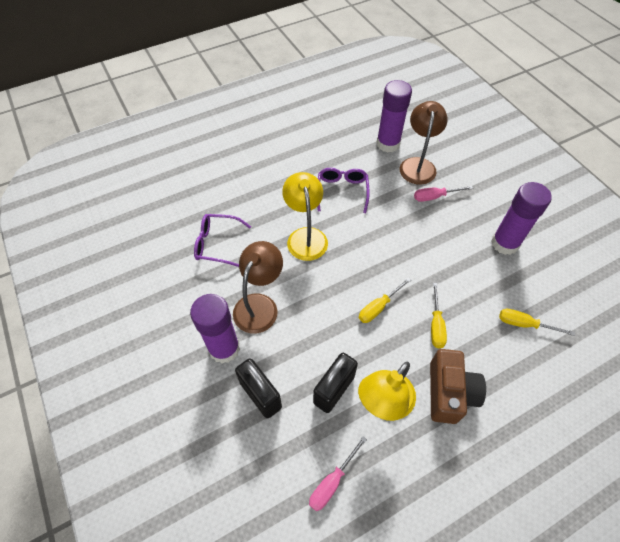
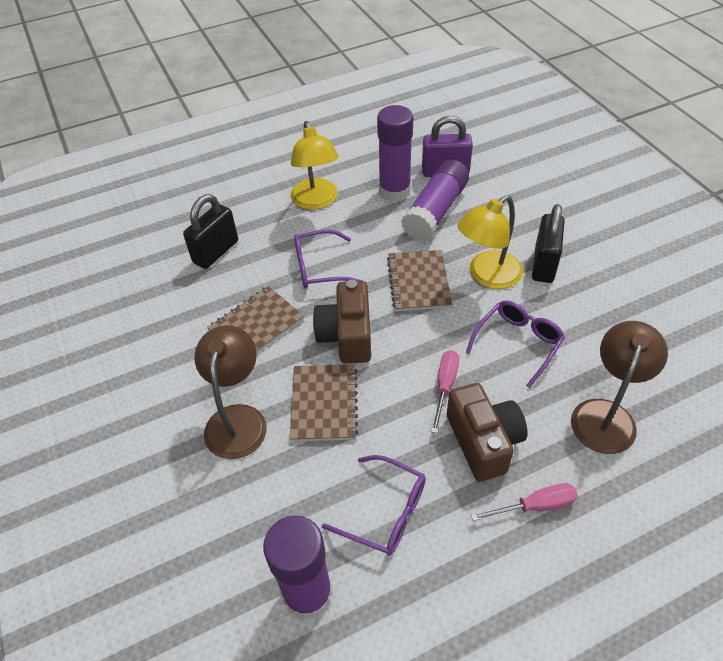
brown camera: [430,349,486,424] = 1 -> [313,280,371,363] [447,383,528,482] = 2
brown notebook: none = 0 -> [207,286,304,353] [290,364,358,441] [387,250,452,311] = 3
purple glasses: [194,214,251,267] [317,168,370,213] = 2 -> [294,229,362,289] [322,455,426,556] [466,300,565,388] = 3
purple padlock: none = 0 -> [422,116,473,177] = 1
yellow screwdriver: [359,277,411,323] [431,283,447,348] [499,309,575,336] = 3 -> none = 0

